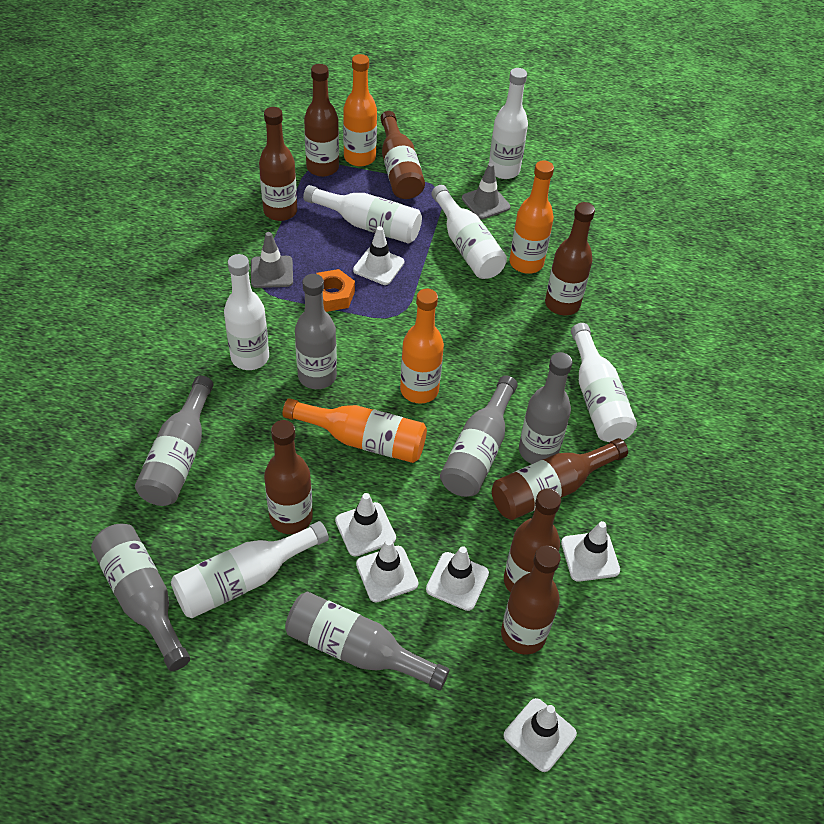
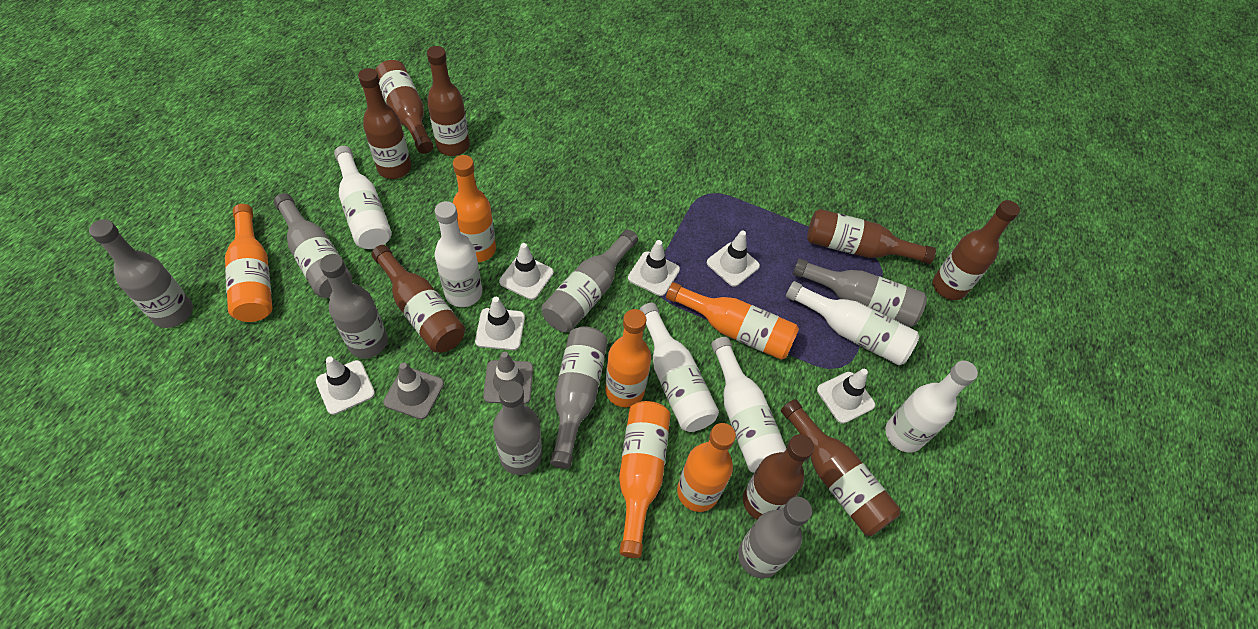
grey bottle: [91,524,190,671] [135,376,213,506] [285,592,449,691] [295,274,337,389] [440,375,518,497] [519,352,573,464] = 6 -> [89,219,193,328] [274,193,352,298] [320,254,388,358] [493,381,542,475] [542,229,638,332] [550,326,608,469] [738,497,812,578] [793,258,927,327] = 8
orange bottle: [283,398,427,463] [343,54,377,167] [400,289,444,404] [509,160,554,274] = 4 -> [225,204,273,322] [453,155,496,262] [605,309,651,407] [619,401,671,558] [666,282,799,360] [677,423,736,512] = 6
orange nut: [316,269,355,312] = 1 -> none = 0

